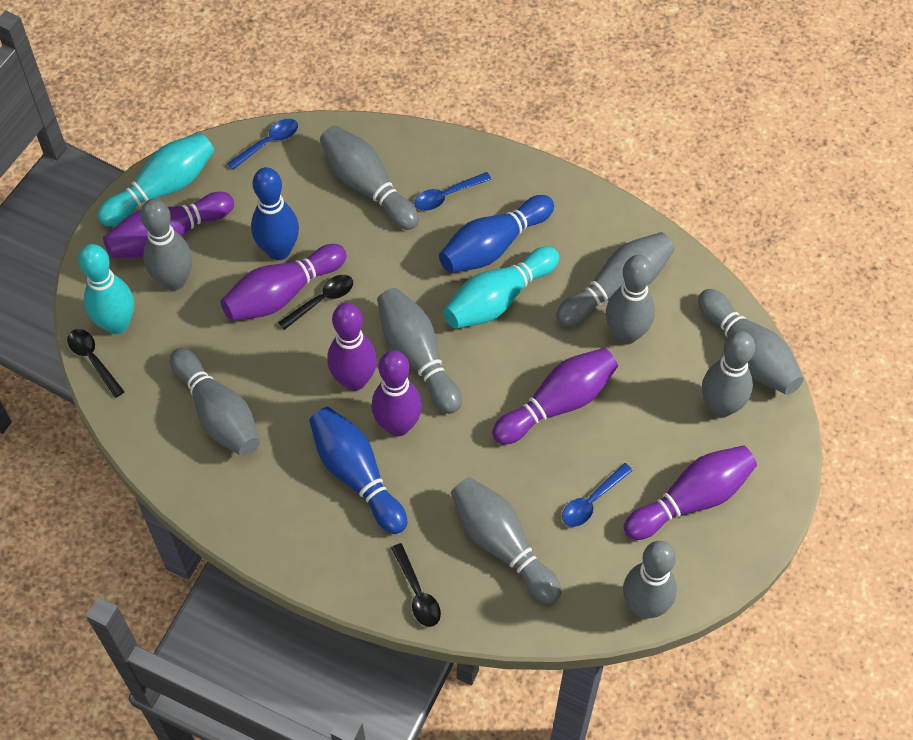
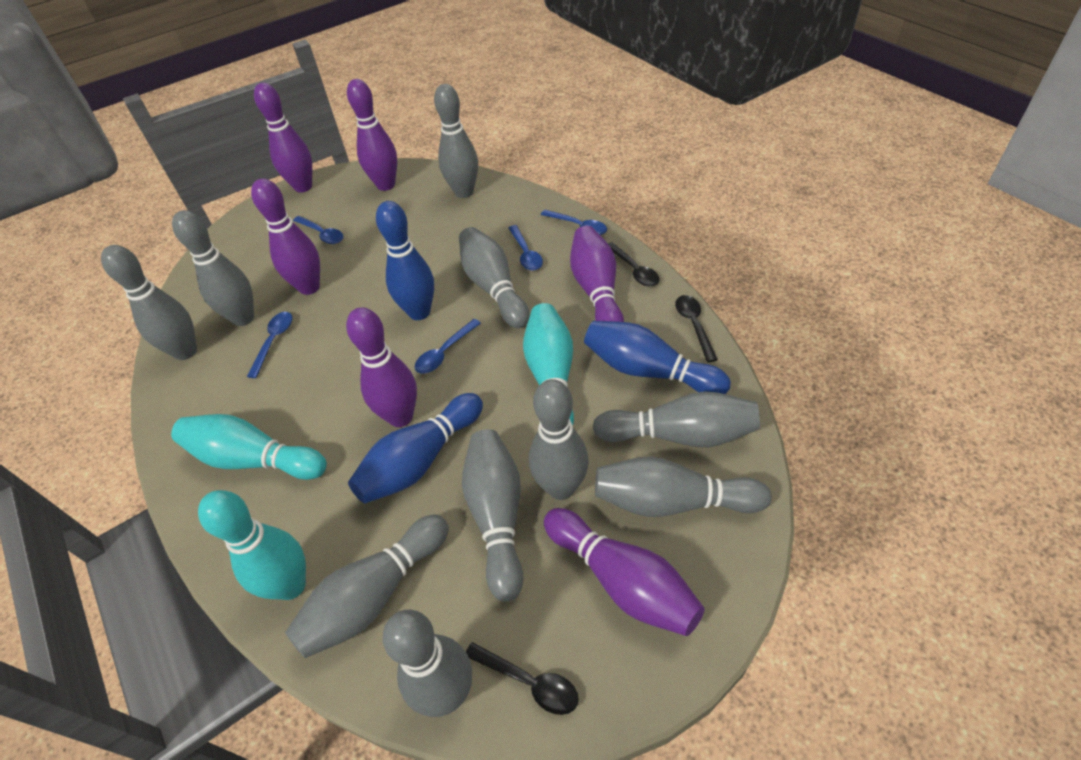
blue spoon: [227,119,298,170] [414,172,492,211] [562,463,633,527] = 3 -> [247,312,292,378] [293,216,343,244] [415,319,481,373] [508,225,543,271] [541,210,607,235] = 5

